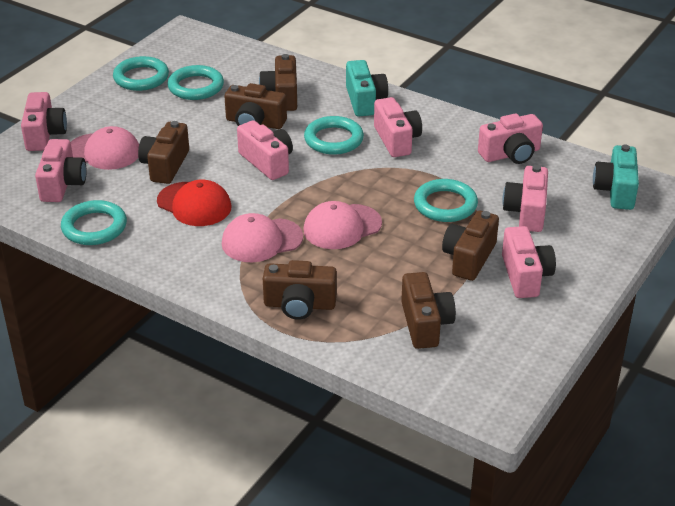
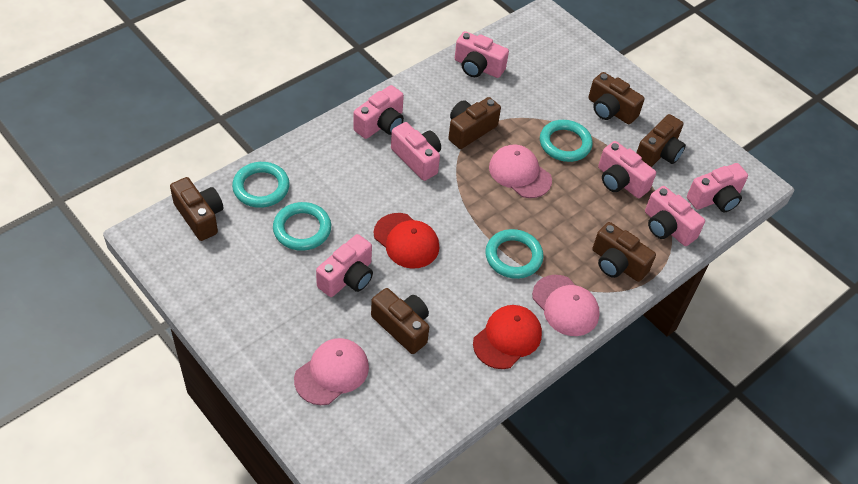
red cap: [157,180,231,226] = 1 -> [374,213,439,269] [473,305,542,369] = 2
turquoise camera: [346,60,388,116] [593,144,639,210] = 2 -> none = 0
turquoise ring: [61,200,127,245] [113,56,169,91] [167,65,224,100] [304,116,364,155] [414,179,478,222] = 5 -> [232,162,290,208] [273,202,331,251] [485,229,543,279] [540,120,593,162] = 4

